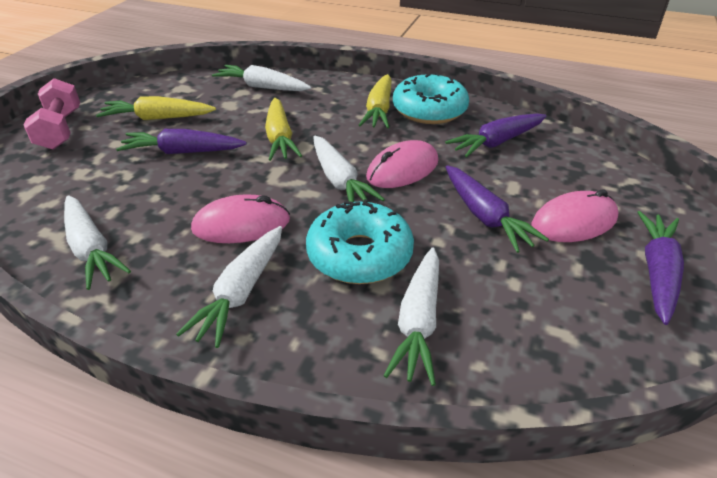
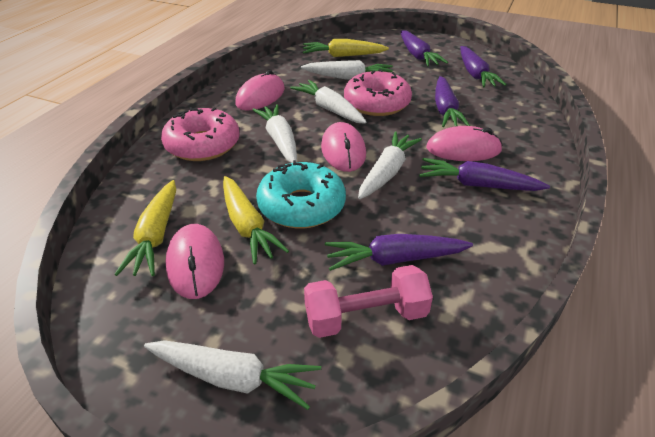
pink donut: none = 0 -> [161,107,240,161] [344,69,412,116] = 2
pink mouse: [191,195,290,243] [366,140,438,188] [531,190,619,242] = 3 -> [165,224,224,299] [235,70,285,110] [321,122,366,172] [426,126,502,161] = 4
purple carrot: [116,129,247,154] [445,113,546,157] [446,165,549,253] [637,211,684,325] = 4 -> [325,234,473,271] [400,30,448,66] [419,158,550,191] [435,76,470,127] [460,46,507,87] = 5
turquoise donut: [306,199,414,284] [393,73,469,124] = 2 -> [256,160,346,229] = 1

